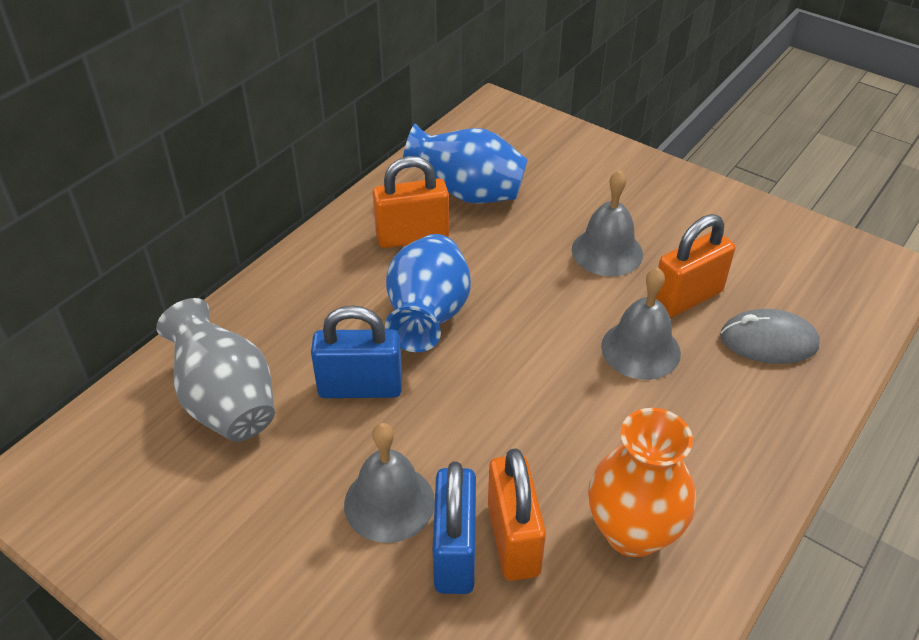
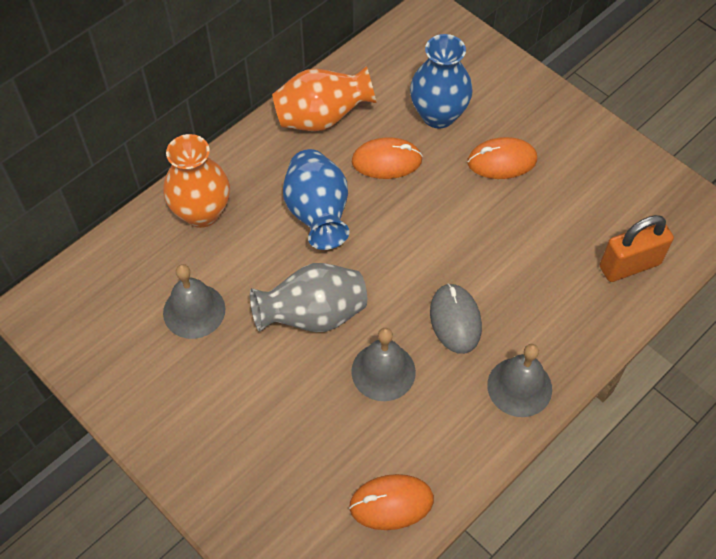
blue padlock: [311,305,402,398] [433,462,476,594] = 2 -> none = 0
orange mouse: none = 0 -> [349,474,434,530] [352,137,423,179] [467,137,537,179] = 3
orange padlock: [373,156,449,248] [488,449,546,581] [656,214,735,318] = 3 -> [600,215,674,282] = 1
orange vase: [588,408,696,557] = 1 -> [163,134,230,228] [272,66,376,131] = 2

